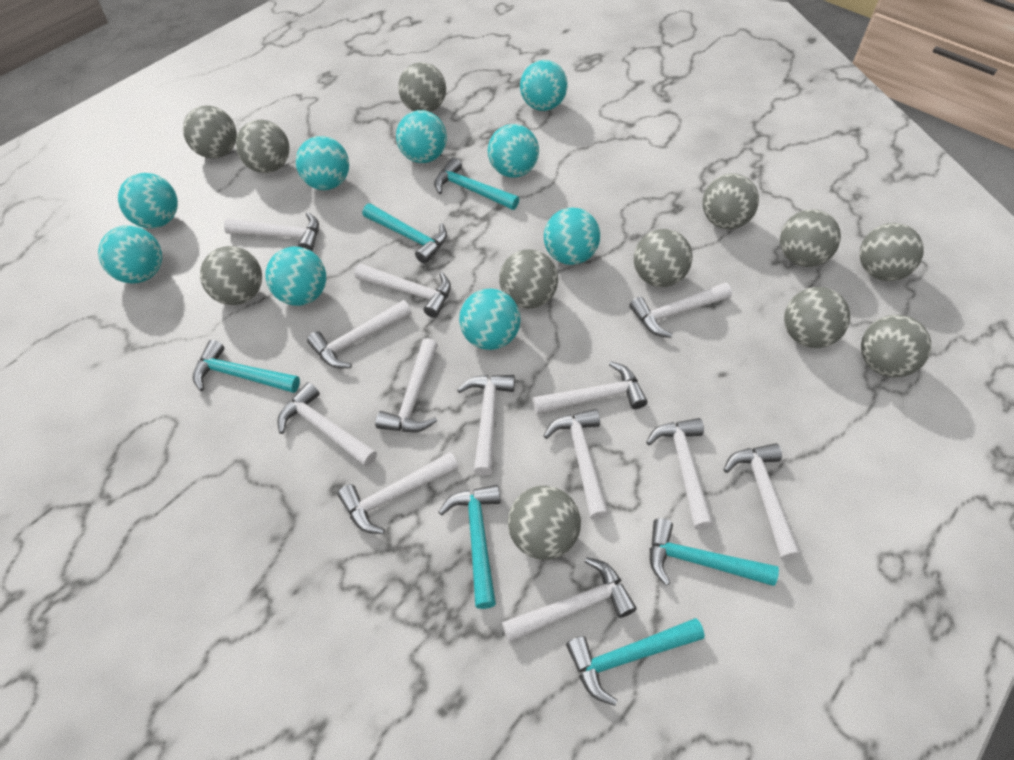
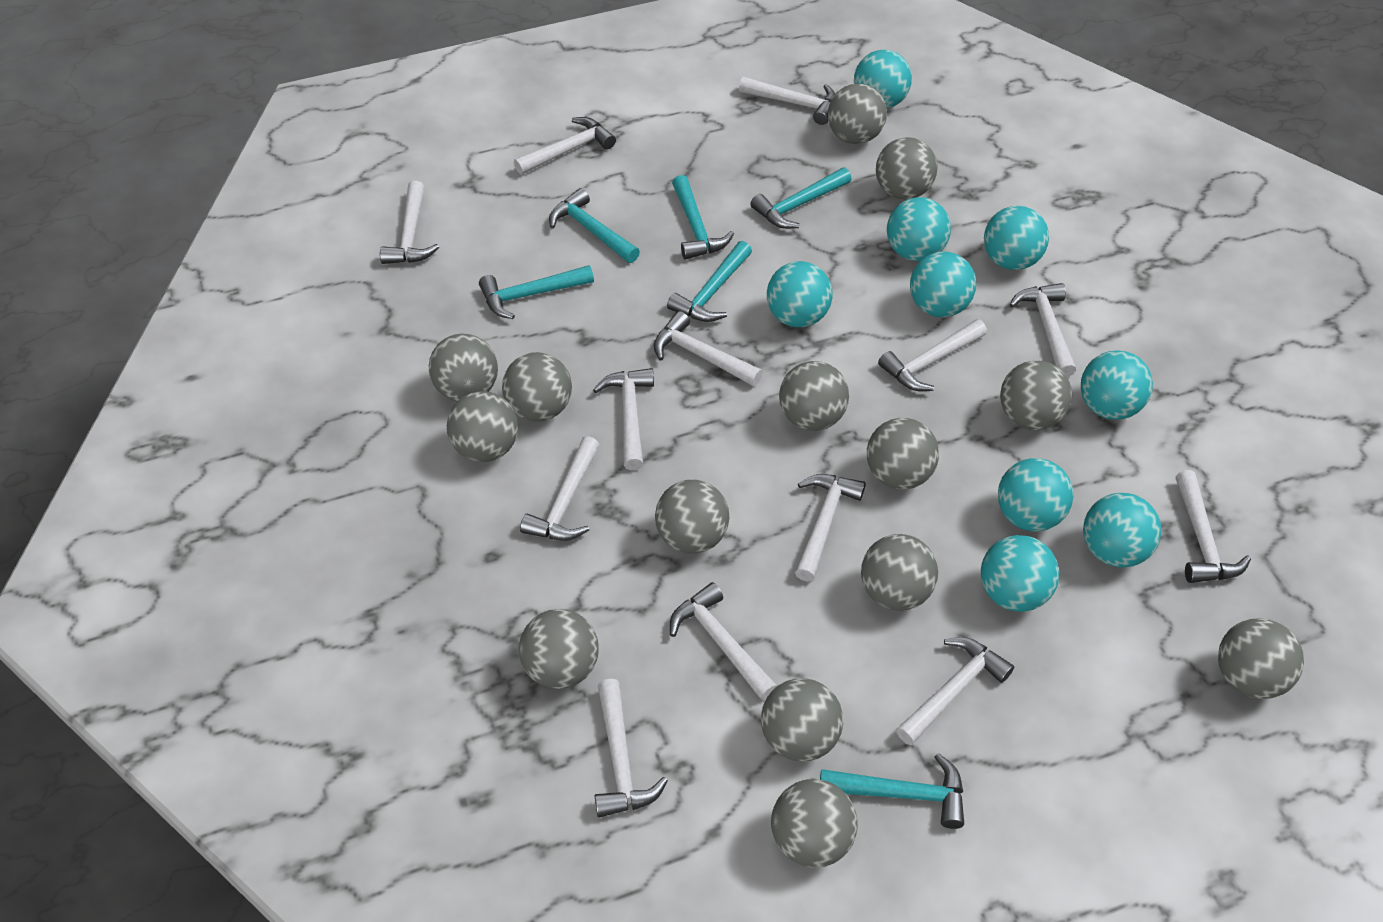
grey ball: [183,106,237,158] [200,246,262,305] [236,120,290,173] [398,62,446,112] [499,249,558,309] [508,486,581,560] [634,229,692,287] [702,174,759,229] [780,209,841,267] [784,287,850,348] [859,223,924,281] [861,315,931,377] = 12 -> [429,333,498,402] [447,391,518,462] [502,352,572,422] [519,609,599,689] [655,480,729,554] [761,678,843,762] [771,779,858,868] [779,361,849,431] [828,84,887,144] [861,534,938,611] [867,418,939,489] [876,137,937,200] [1000,360,1072,430] [1218,618,1304,699] = 14

